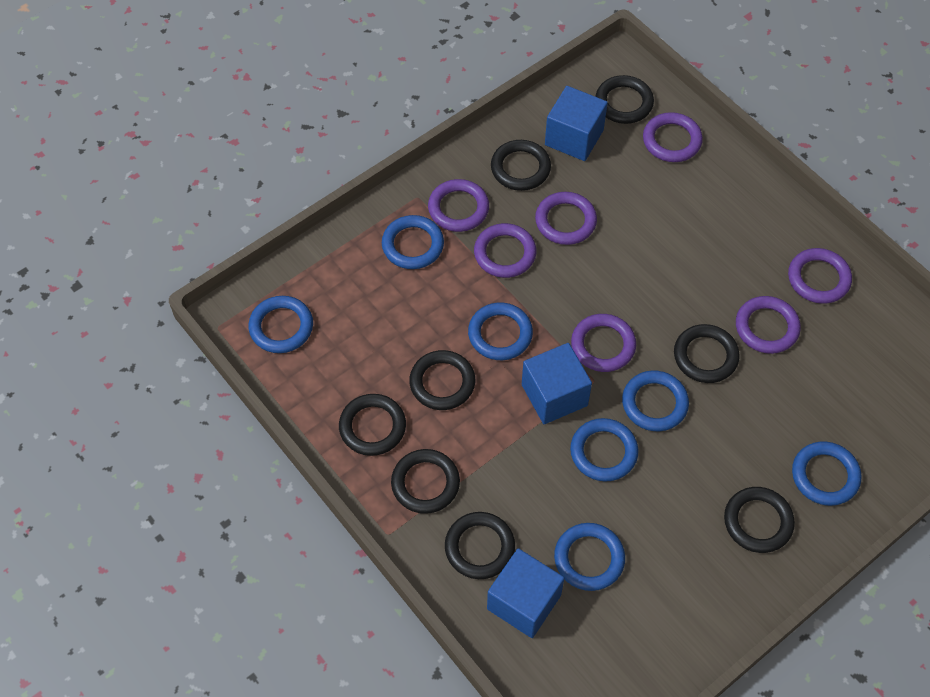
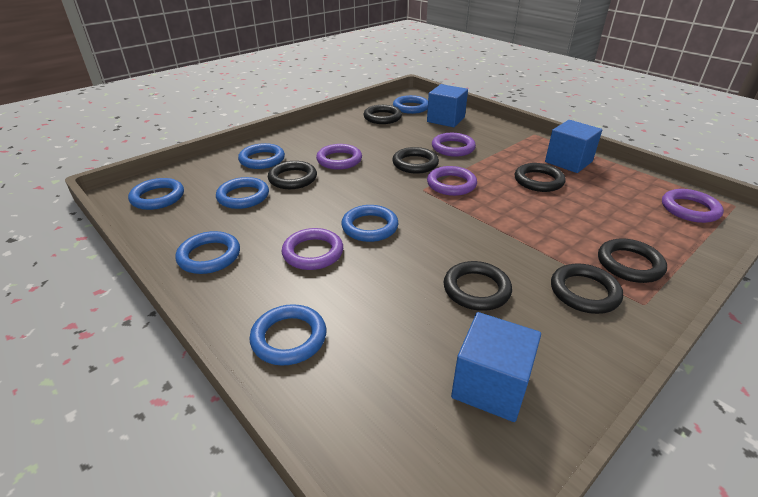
black ring: [339,394,406,456] [391,449,460,514] [409,350,475,410] [445,512,515,579] [491,140,551,191] [596,75,654,124] [674,324,740,383] [724,487,795,553] = 8 -> [268,161,317,189] [363,105,402,124] [392,147,439,174] [444,261,512,311] [515,163,566,192] [551,263,623,314] [598,238,667,283] = 7
purple ring: [428,179,489,232] [474,223,537,278] [535,192,597,245] [571,314,636,372] [643,112,703,162] [736,296,801,354] [788,248,852,304] = 7 -> [282,228,343,270] [316,144,362,170] [427,166,477,196] [432,133,476,157] [662,189,724,223] = 5

